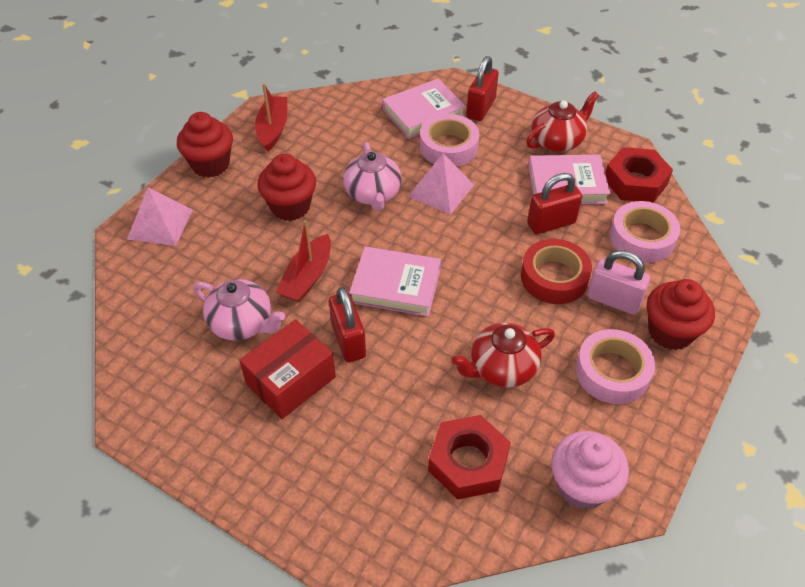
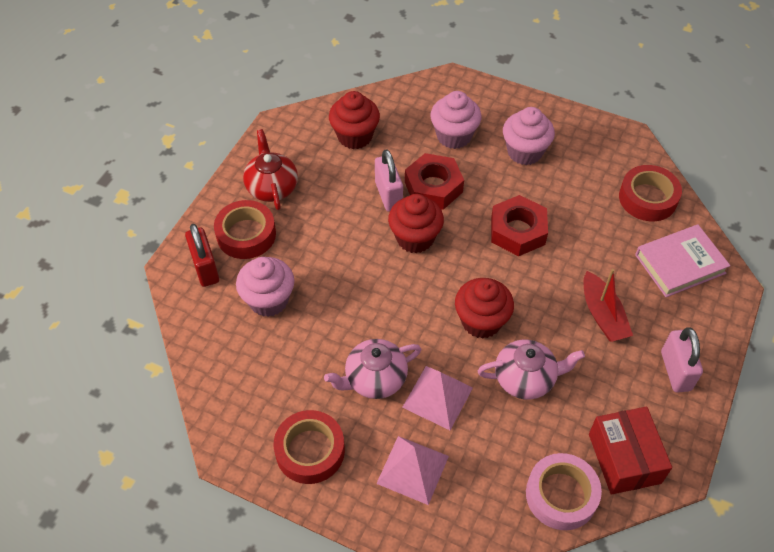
pink book: [349,246,441,317] [382,79,466,139] [528,155,610,204] = 3 -> [635,225,731,297] = 1
pink cupcake: [551,431,629,510] = 1 -> [236,257,295,317] [430,91,482,149] [503,107,555,165] = 3
pink padlock: [587,250,650,315] = 1 -> [375,149,403,211] [661,327,703,393] = 2
pink tape: [420,114,479,167] [576,329,655,404] [610,201,680,263] = 3 -> [526,453,602,530] = 1
red boat: [255,83,287,152] [276,220,331,302] = 2 -> [583,269,633,342] = 1
red padlock: [329,287,366,362] [466,56,499,121] [527,173,582,234] = 3 -> [185,224,219,287] = 1
red tape: [521,239,592,304] = 1 -> [214,200,276,259] [274,410,345,484] [619,165,682,221] = 3
red teapot: [451,322,555,388] [526,91,599,152] = 2 -> [243,129,298,210] = 1

